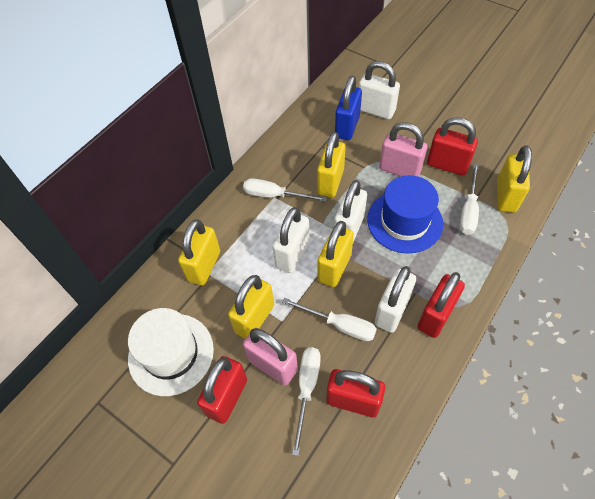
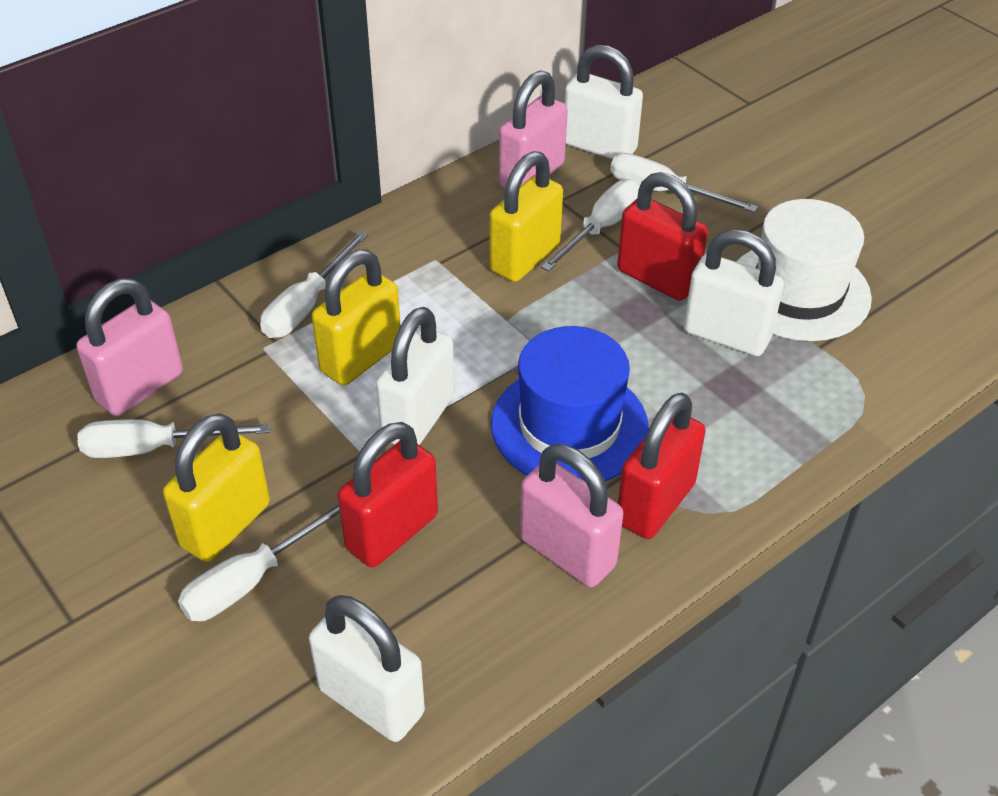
blue padlock: [335,76,362,140] = 1 -> none = 0
pink padlock: [243,328,298,385] [379,122,428,177] = 2 -> [76,278,183,416] [499,70,568,188] [520,444,623,587] = 3
red padlock: [197,356,247,424] [326,369,385,417] [417,272,465,338] [427,117,478,176] = 4 -> [338,422,438,567] [617,172,708,301] [618,392,706,539] = 3
white screwdriver: [243,178,327,202] [282,298,377,341] [292,347,321,456] [460,164,479,235] = 4 -> [78,419,270,458] [178,503,340,621] [260,231,368,338] [541,179,640,271] [610,153,758,213] = 5
yellow padlock: [178,219,220,285] [228,275,274,339] [317,132,346,198] [318,221,354,287] [497,145,532,213] = 5 -> [163,413,270,562] [312,249,401,385] [489,151,563,282] = 3

